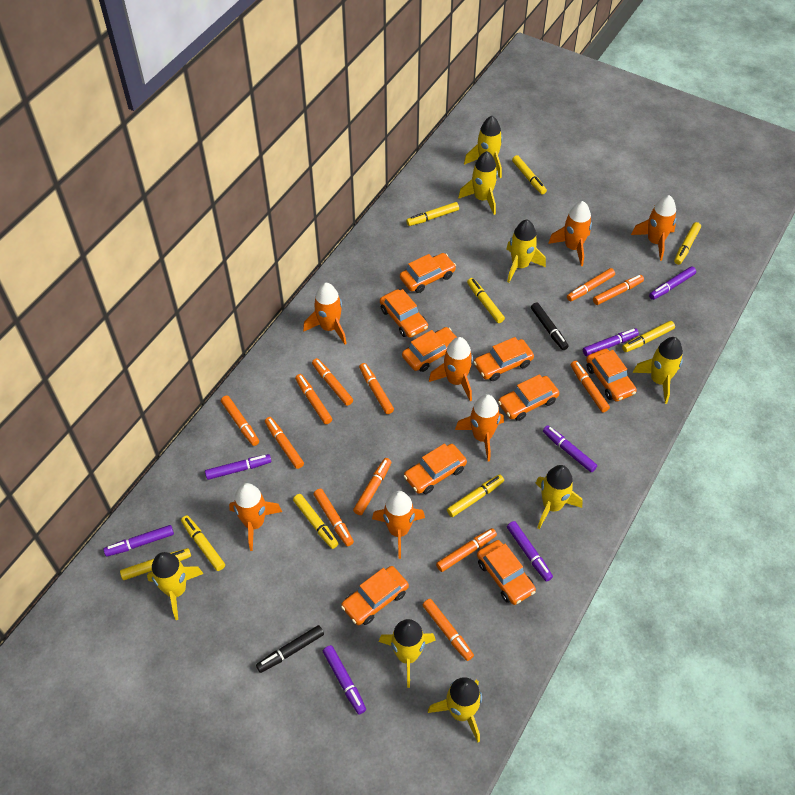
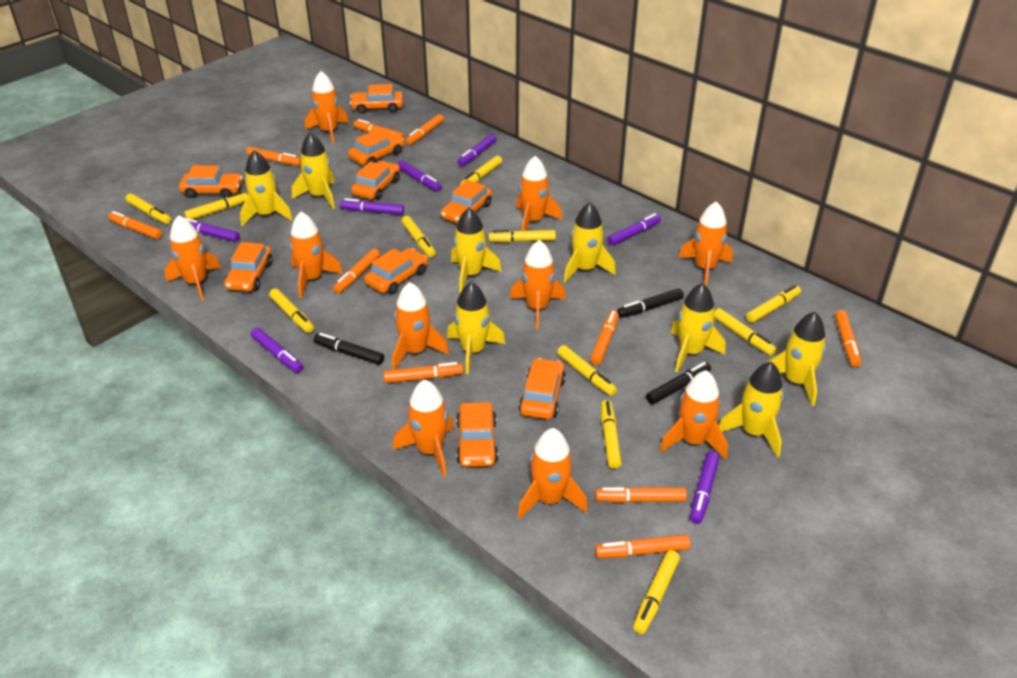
black marker: [256,625,324,673] [531,302,569,350] = 2 -> [314,333,384,365] [617,288,684,318] [646,362,711,404] = 3
orange marker: [221,396,259,446] [265,417,304,469] [295,374,332,424] [312,358,353,406] [314,489,354,546] [353,458,392,515] [359,363,394,414] [423,599,474,661] [436,528,497,572] [567,268,615,302] [571,361,610,412] [593,275,644,305] = 12 -> [108,211,162,239] [246,147,301,166] [333,249,380,294] [354,119,405,139] [383,362,463,383] [405,114,444,145] [590,311,619,365] [595,487,687,503] [595,534,691,558] [835,310,861,367] = 10
orange rocket: [229,483,282,551] [303,283,347,345] [372,491,425,559] [429,337,473,401] [455,394,504,461] [548,201,592,266] [631,195,676,261] = 7 -> [164,215,221,301] [289,212,343,298] [305,71,349,144] [392,282,449,370] [393,380,454,477] [510,240,566,329] [516,156,562,231] [517,428,588,519] [659,370,728,460] [678,201,733,286] = 10
yellow marker: [120,548,191,580] [181,515,225,571] [293,494,339,549] [406,202,459,226] [447,475,504,517] [467,278,505,323] [512,155,547,195] [622,321,675,352] [674,222,701,265] = 9 -> [126,193,171,224] [184,192,248,219] [269,289,314,333] [401,216,436,257] [460,156,502,185] [488,230,556,242] [557,345,617,396] [601,400,622,469] [633,550,680,634] [714,308,776,355] [746,285,801,323] = 11

